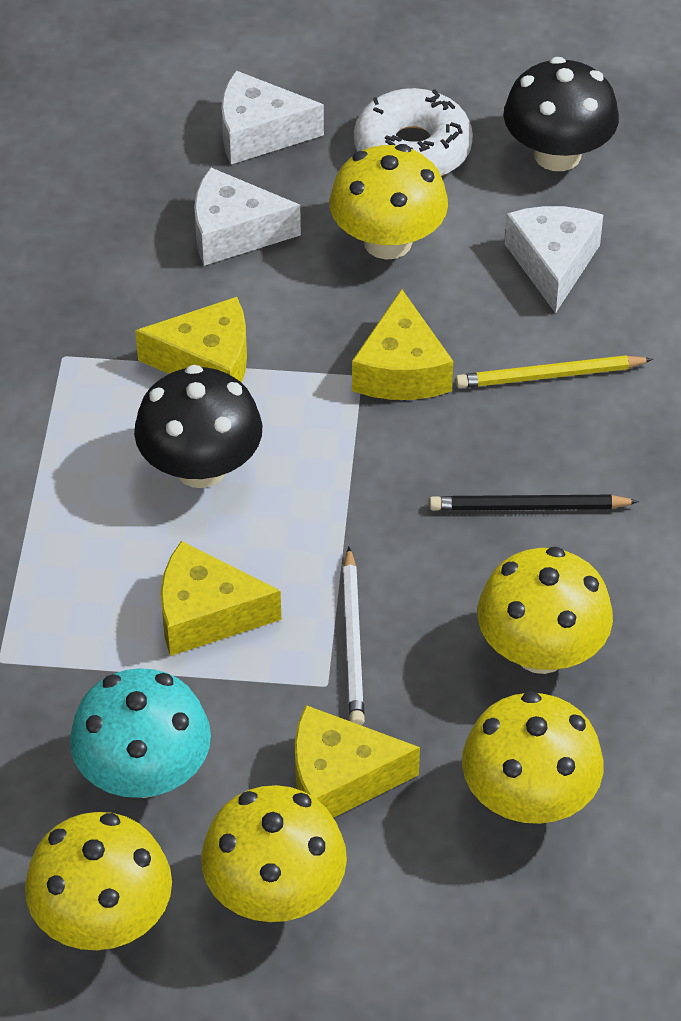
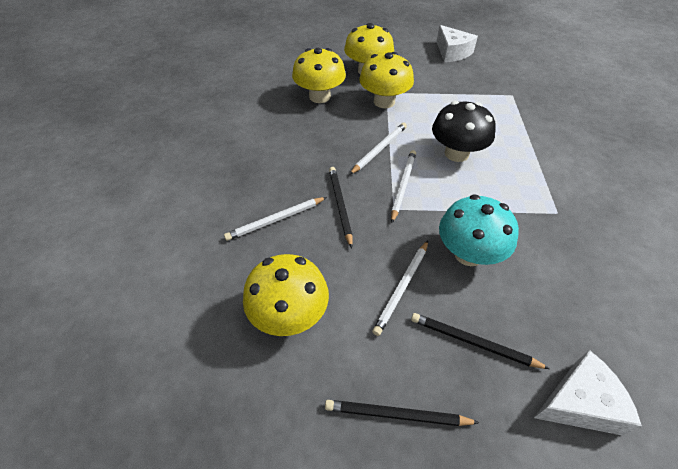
black mushroom: [134,365,262,488] [503,57,619,171] = 2 -> [432,101,496,162] = 1
black pencil: [429,495,639,511] = 1 -> [325,400,479,426] [329,167,353,248] [411,313,550,369] = 3
white cheese: [194,167,301,266] [221,71,324,164] [505,206,603,313] = 3 -> [436,25,478,62] [534,350,642,435] = 2
white donut: [354,88,473,176] = 1 -> none = 0
white pencil: [343,547,365,725] = 1 -> [224,197,327,241] [349,123,407,175] [372,241,428,336] [391,150,416,223] = 4
yellow cheese: [135,297,247,383] [161,541,281,656] [295,705,420,818] [352,289,453,400] = 4 -> none = 0
yellow mushroom: [25,812,172,950] [201,785,347,922] [329,144,448,260] [462,691,604,824] [477,547,613,674] = 5 -> [243,254,329,336] [292,48,346,103] [344,23,394,75] [359,52,414,108] = 4
yellow pencil: [456,355,653,388] = 1 -> none = 0

